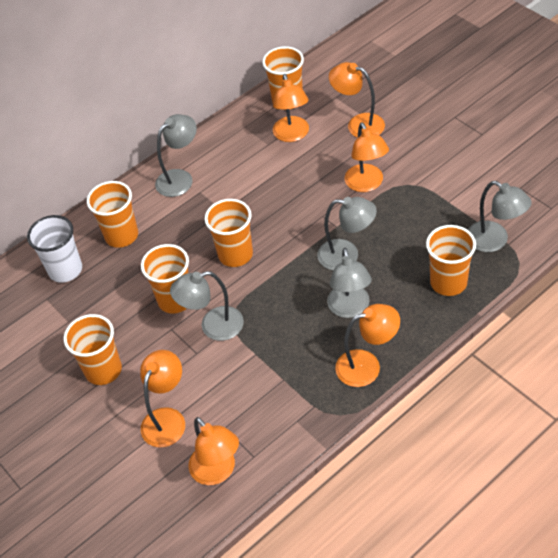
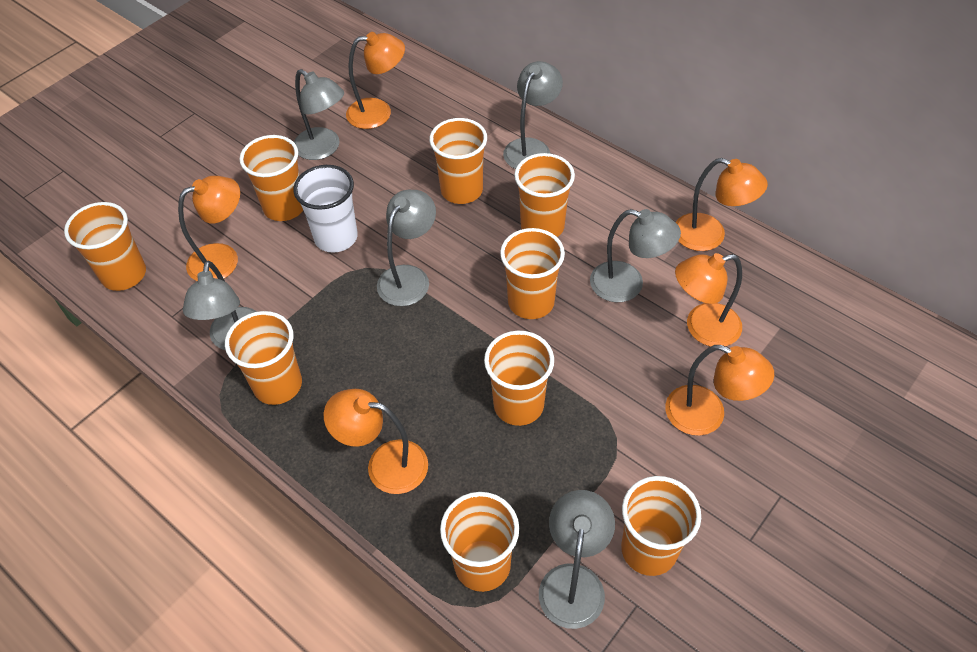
grey lamp: [155,114,197,197] [170,271,244,341] [317,197,377,270] [327,248,372,318] [468,181,532,252] = 5 -> [183,261,257,350] [294,69,344,160] [377,190,436,306] [503,61,563,169] [539,490,615,629] [590,209,681,302] = 6
orange cup: [64,314,122,385] [87,181,138,248] [141,244,189,313] [205,199,253,267] [262,46,304,110] [426,225,476,296] = 6 -> [64,202,146,291] [225,311,302,405] [239,135,303,221] [429,118,487,204] [440,492,519,592] [484,331,554,426] [500,228,565,319] [514,153,575,237] [621,476,701,576] = 9

